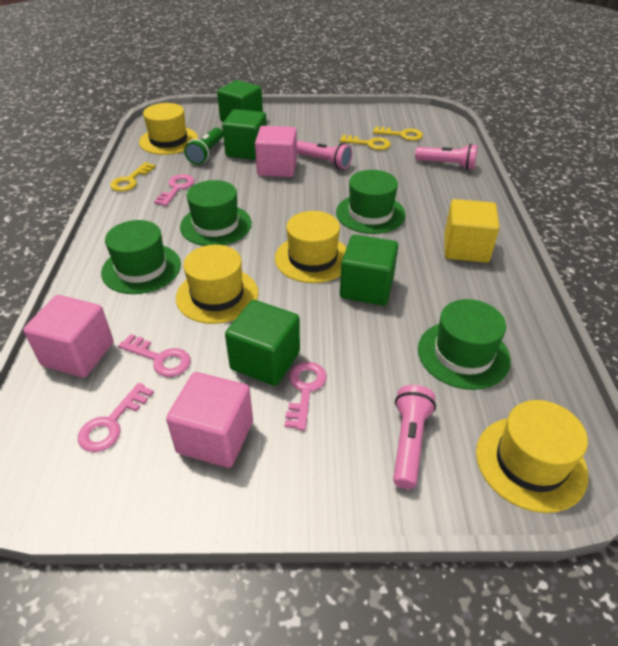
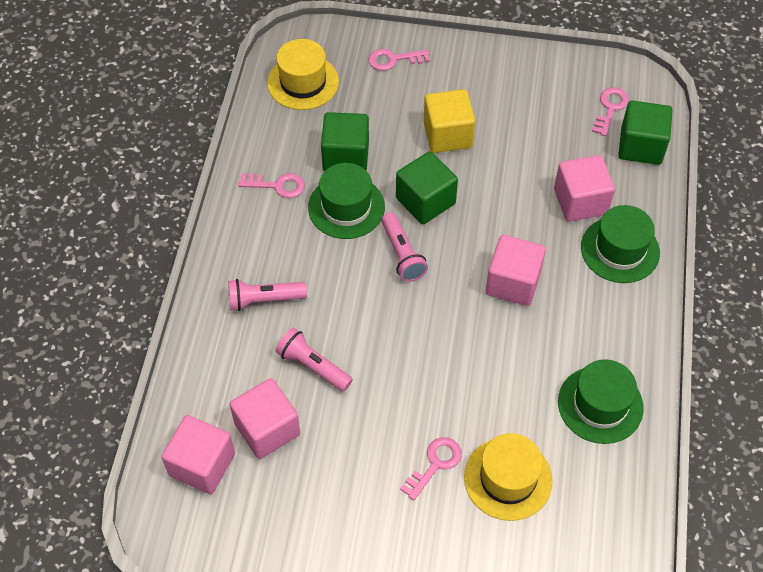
green cube: [217,80,263,122] [222,109,267,160] [225,300,300,386] [340,235,398,306] = 4 -> [321,112,369,172] [396,151,458,224] [618,100,672,165] = 3
green flashlight: [184,127,223,165] = 1 -> none = 0
green hat: [101,220,181,294] [180,180,252,246] [336,170,406,234] [418,299,511,390] = 4 -> [308,163,385,239] [558,359,644,444] [581,205,660,283] = 3
pink cube: [23,295,114,377] [166,372,253,468] [255,126,297,177] = 3 -> [161,415,235,494] [229,378,300,459] [486,235,546,306] [554,155,615,222] = 4
yellow hat: [139,103,198,155] [176,245,259,324] [275,211,347,283] [476,400,588,513] = 4 -> [267,39,339,110] [464,433,553,521] = 2
yellow key: [110,162,156,192] [340,135,391,150] [373,126,423,141] = 3 -> none = 0

